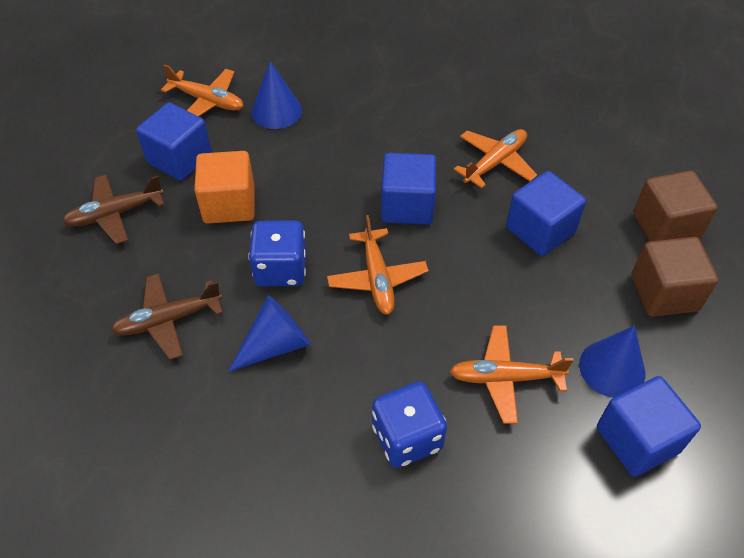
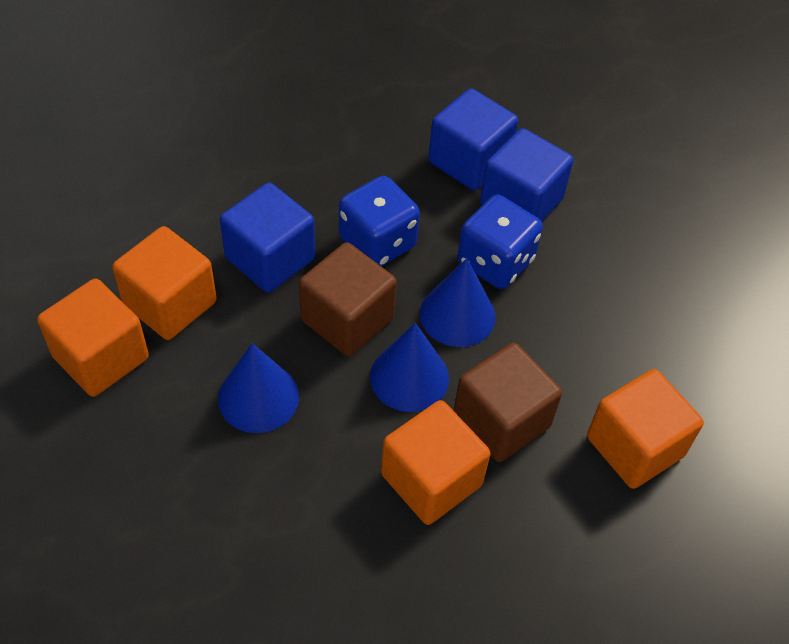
blue cube: [136,102,212,181] [381,153,436,225] [506,171,586,256] [597,376,701,477] = 4 -> [220,183,315,293] [428,88,518,190] [480,128,574,222] = 3
brown plane: [63,175,164,244] [111,274,223,360] = 2 -> none = 0
orange cube: [194,151,255,224] = 1 -> [37,279,149,397] [112,226,217,340] [381,400,490,525] [587,369,704,489] = 4
orange plane: [161,64,243,116] [327,215,429,315] [449,325,574,424] [454,129,537,188] = 4 -> none = 0

